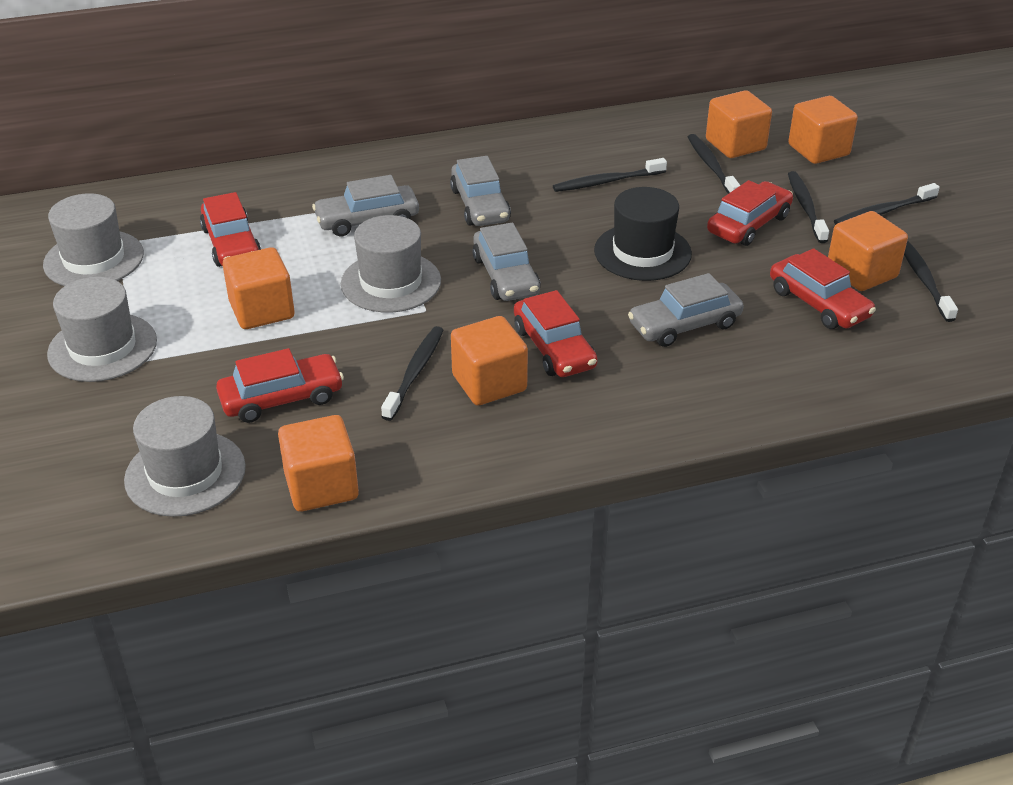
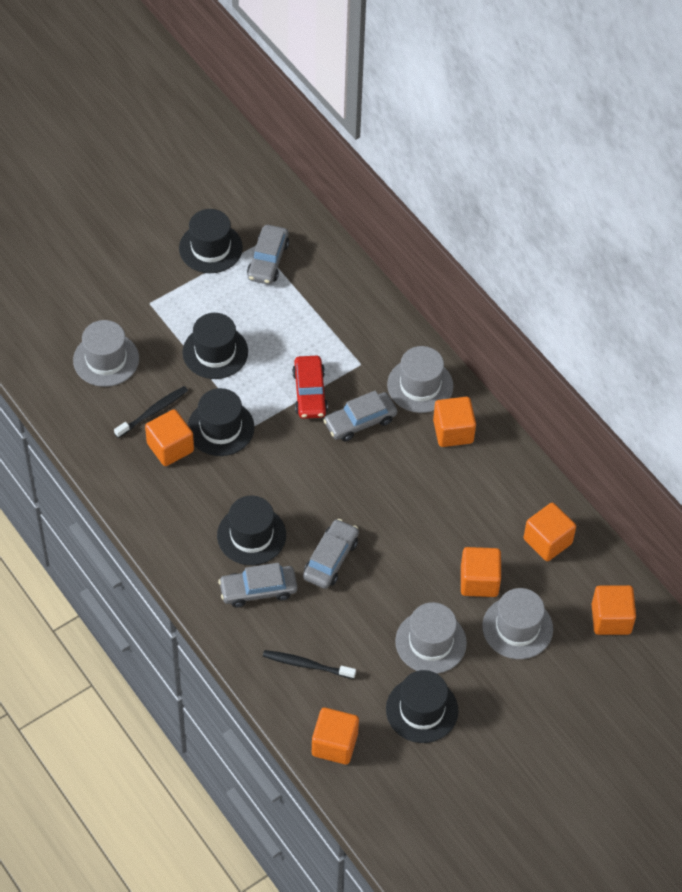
black hat: [594,187,692,281] = 1 -> [179,209,243,273] [182,313,248,379] [188,388,255,456] [217,496,286,565] [386,670,459,743] = 5
black toothbrush: [381,326,444,421] [553,158,667,192] [688,134,741,194] [788,171,829,243] [834,183,940,225] [904,240,958,322] = 6 -> [114,386,188,438] [263,650,356,679] = 2
red car: [200,192,261,267] [216,348,344,423] [514,290,598,377] [707,180,793,246] [770,248,876,329] = 5 -> [292,356,328,419] = 1

